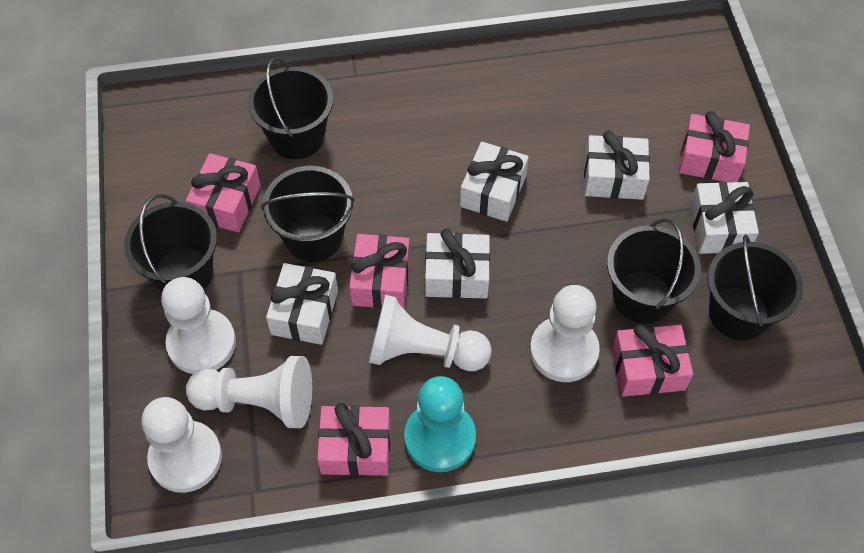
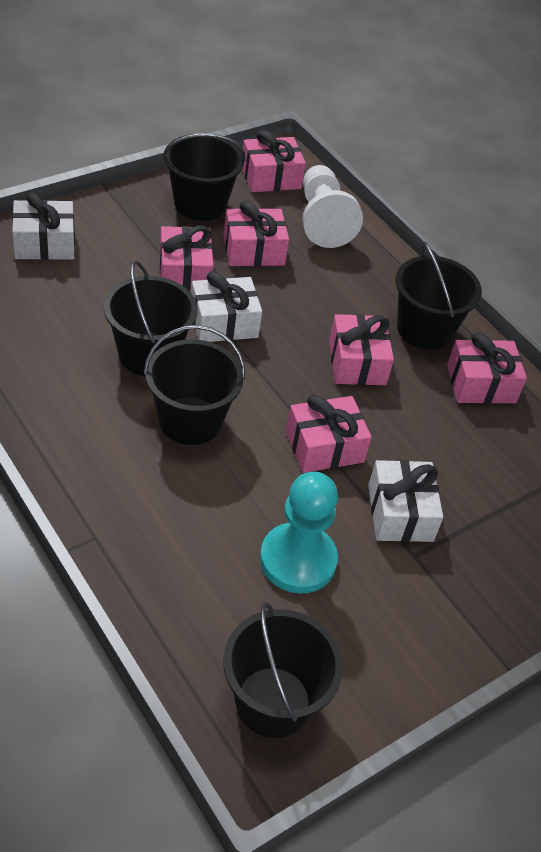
pink gift: [186,153,261,232] [317,403,391,476] [349,234,410,309] [612,325,693,397] [679,111,750,183] = 5 -> [160,226,214,292] [223,200,289,266] [242,130,306,192] [286,394,372,473] [329,314,394,385] [447,332,527,404] = 6
white gift: [266,263,338,345] [425,229,490,299] [460,142,529,222] [584,130,650,200] [690,182,759,254] = 5 -> [12,192,75,260] [191,271,262,342] [368,460,443,542] = 3
white pawn: [141,397,222,493] [161,277,236,374] [186,356,312,428] [369,295,492,371] [530,285,600,382] = 5 -> [302,165,363,248] = 1

